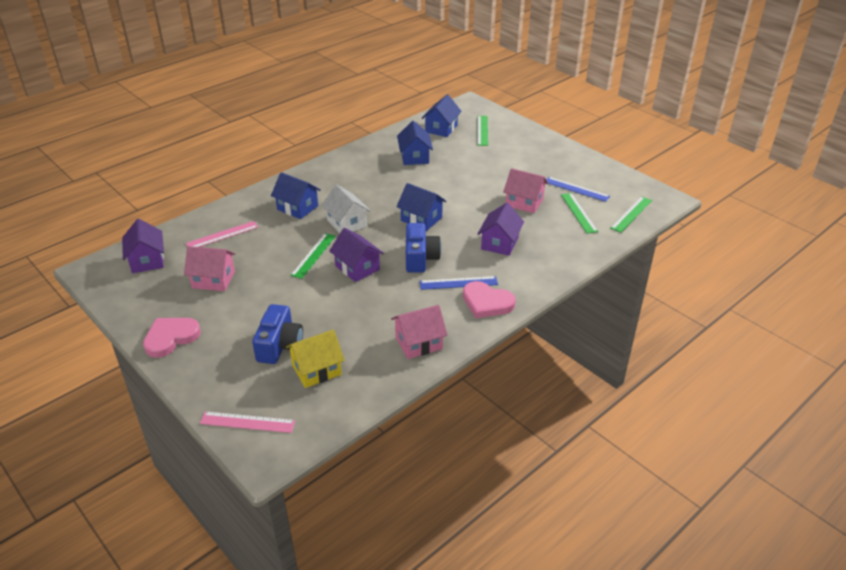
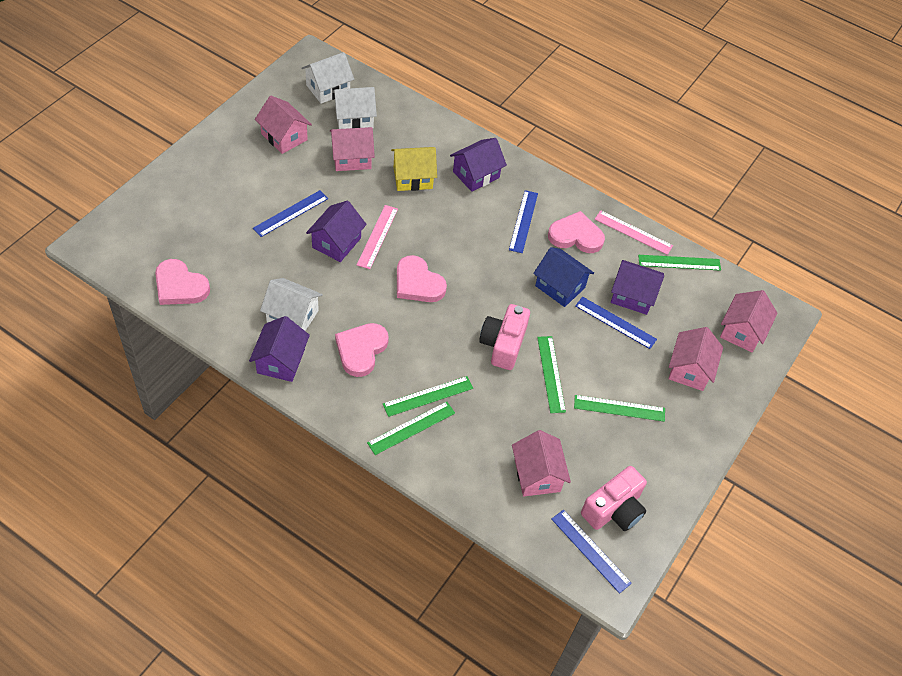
blue camera: [252,304,303,364] [406,223,441,273] = 2 -> none = 0
blue house: [271,172,321,219] [396,183,446,231] [397,121,433,165] [422,95,462,137] = 4 -> [533,247,594,307] = 1
blue ruler: [420,276,498,290] [546,177,610,202] = 2 -> [253,190,328,237] [509,190,538,253] [551,510,632,594] [575,297,657,349] = 4
green ruler: [290,233,336,279] [478,116,488,146] [561,193,598,234] [610,197,652,232] = 4 -> [367,401,455,455] [383,376,473,417] [537,336,566,413] [574,395,665,422] [638,255,721,271] = 5
pink camera: none = 0 -> [479,304,530,370] [581,466,647,531] = 2
pink heart: [143,318,201,358] [463,281,516,318] = 2 -> [155,259,210,305] [335,323,389,377] [397,255,447,302] [548,211,605,253] = 4
pink house: [184,246,236,291] [391,305,447,359] [503,168,548,213] = 3 -> [255,96,312,154] [330,127,375,171] [512,430,571,496] [669,327,723,391] [720,290,777,352] = 5
purple house: [122,219,164,273] [329,228,384,282] [478,203,524,256] = 3 -> [249,316,310,382] [306,201,367,262] [450,138,507,192] [611,260,664,315] = 4
white house: [321,185,370,233] = 1 -> [260,278,323,331] [301,52,354,104] [332,87,377,129] = 3

